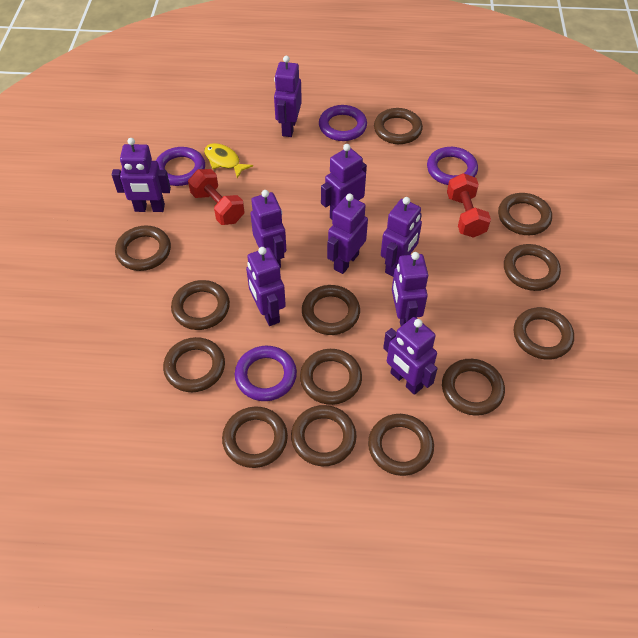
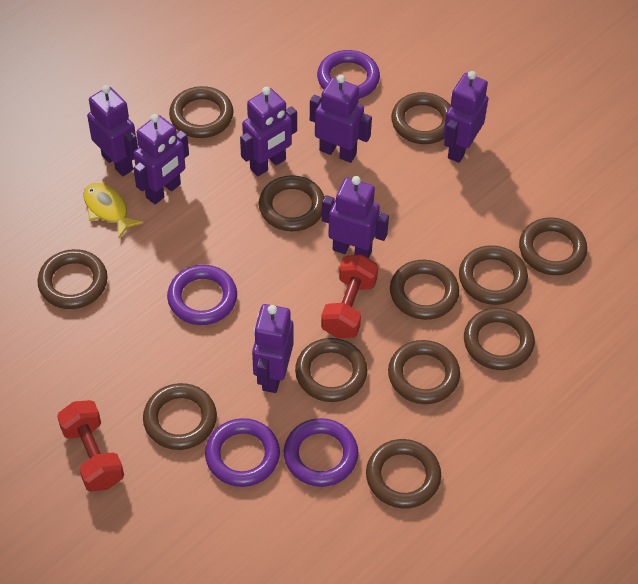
brown ring: [115,225,171,271] [163,337,225,392] [171,280,230,330] [222,407,288,468] [291,405,356,466] [300,349,362,405] [302,285,360,335] [368,414,434,476] [374,108,423,144] [442,359,505,416] [498,193,552,235] [504,244,561,291] [514,307,574,360] = 13 -> [38,249,108,309] [143,383,217,450] [169,86,233,138] [259,175,324,232] [295,338,367,402] [366,439,441,508] [388,340,460,404] [390,260,459,320] [391,92,451,144] [459,245,528,305] [464,308,535,370] [519,217,587,275] = 12
purple robot: [112,138,171,212] [246,247,286,326] [251,190,286,268] [274,56,302,137] [321,144,367,219] [327,194,368,274] [381,197,422,276] [383,317,438,395] [392,252,428,326] = 9 -> [87,85,138,176] [133,114,189,204] [240,87,297,176] [252,304,293,393] [310,75,372,163] [322,176,389,258] [443,71,488,163] = 7

